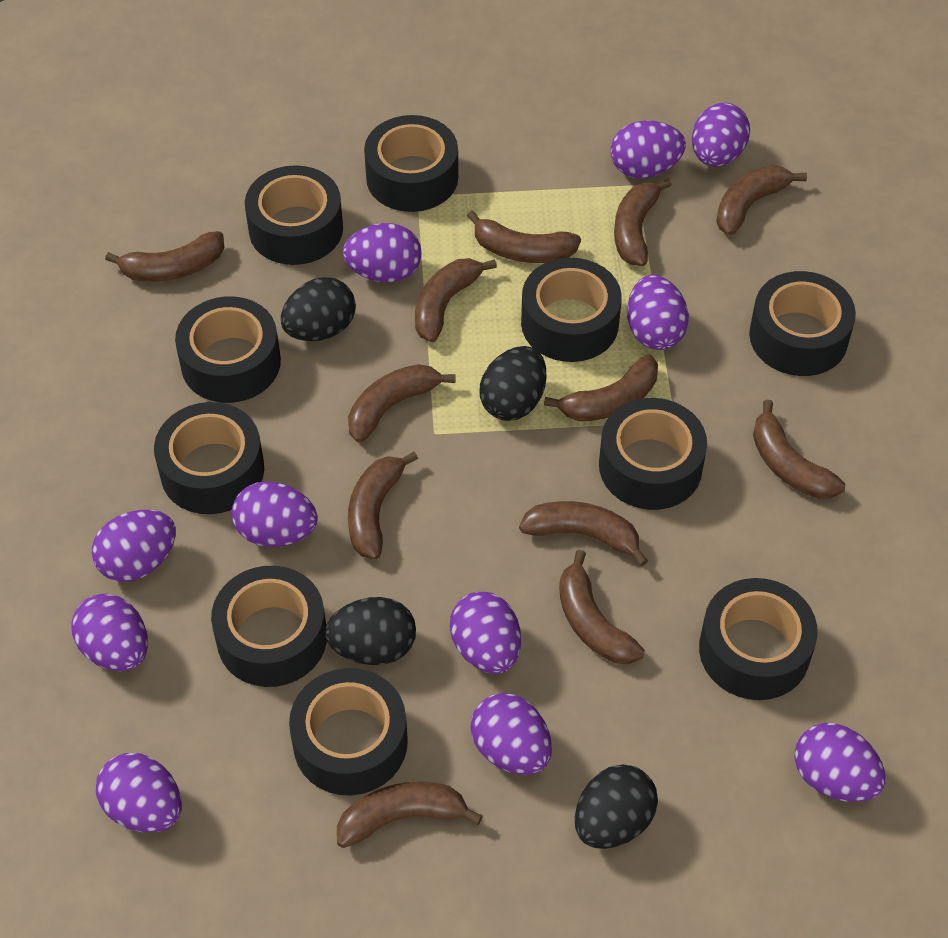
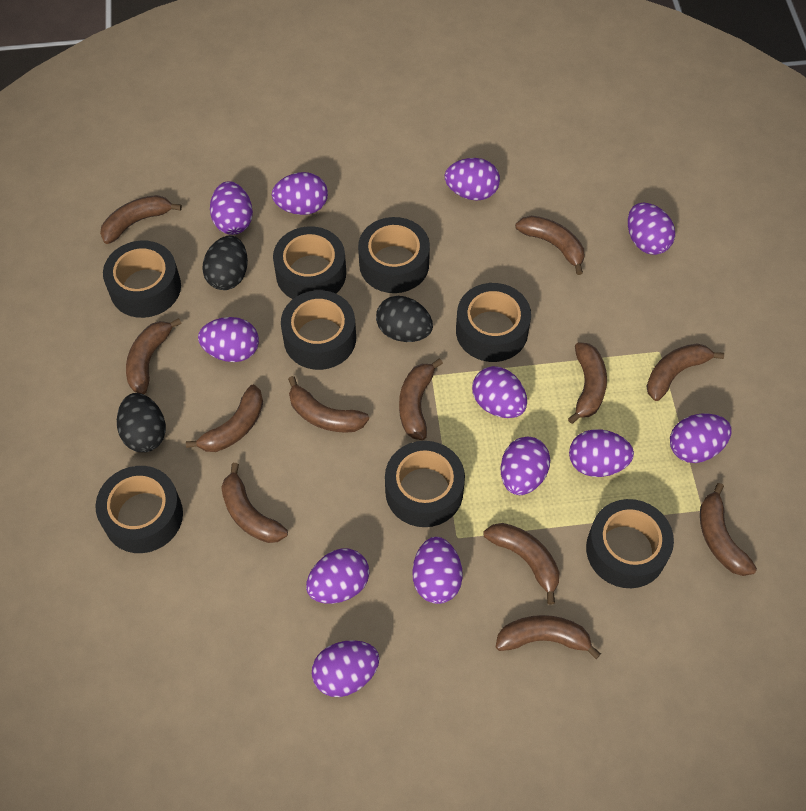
black egg: [281,277,356,341] [325,597,416,665] [480,346,547,421] [575,765,658,849] = 4 -> [117,393,166,452] [202,236,248,290] [376,296,433,342] = 3
black tape: [154,402,264,514] [175,296,281,403] [211,566,327,687] [245,165,343,265] [289,668,408,795] [364,115,458,212] [521,258,622,362] [599,398,707,510] [699,578,818,700] [749,271,856,376] = 10 -> [96,466,183,553] [103,240,181,318] [273,226,346,299] [281,290,356,370] [358,217,430,293] [385,441,465,527] [456,283,531,362] [586,499,674,588] = 8
purple egg: [71,594,148,671] [92,510,176,582] [96,753,182,832] [232,481,318,547] [342,223,422,282] [450,591,521,674] [470,693,552,775] [611,120,686,178] [627,275,689,350] [692,103,750,167] [794,723,885,802] = 11 -> [198,317,259,362] [210,181,253,235] [272,172,328,215] [306,549,369,604] [312,640,379,697] [412,537,463,604] [445,158,500,201] [472,366,527,418] [501,437,550,495] [569,429,634,477] [628,203,675,255] [670,414,732,463] = 12

